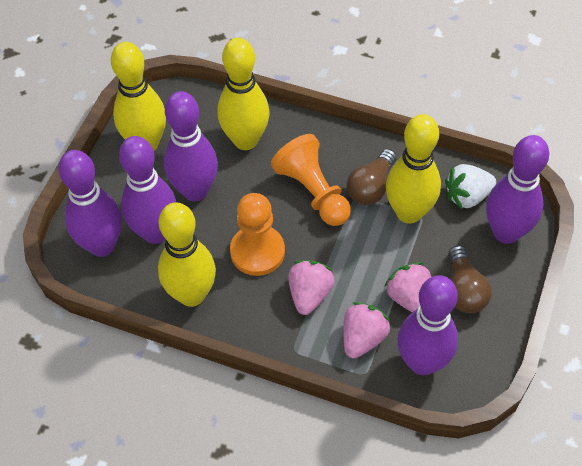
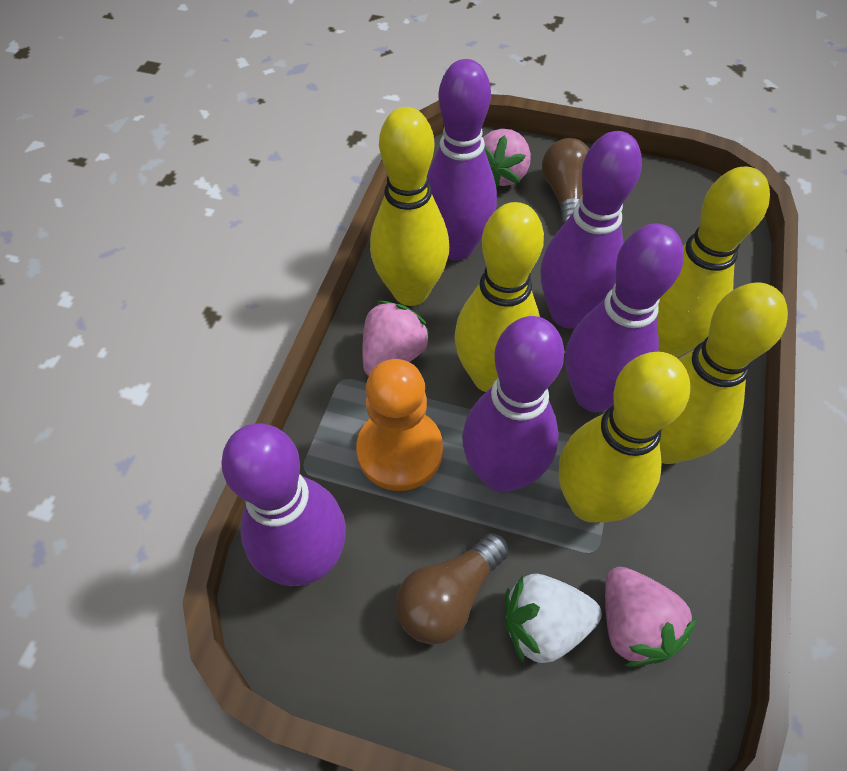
orange pawn: [230,193,285,276] [271,134,351,226] = 2 -> [356,359,443,491] = 1
yellow bowling pin: [111,42,166,151] [158,202,216,307] [218,38,269,150] [386,114,441,224] = 4 -> [370,107,449,306] [454,202,544,392] [559,352,690,523] [657,167,770,358] [659,282,788,464] = 5

